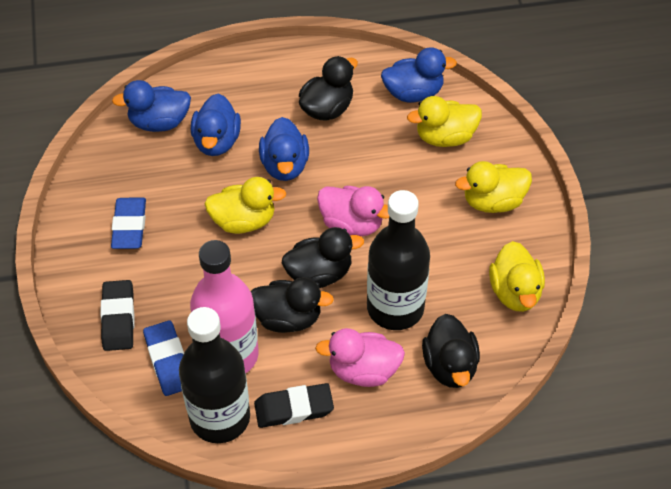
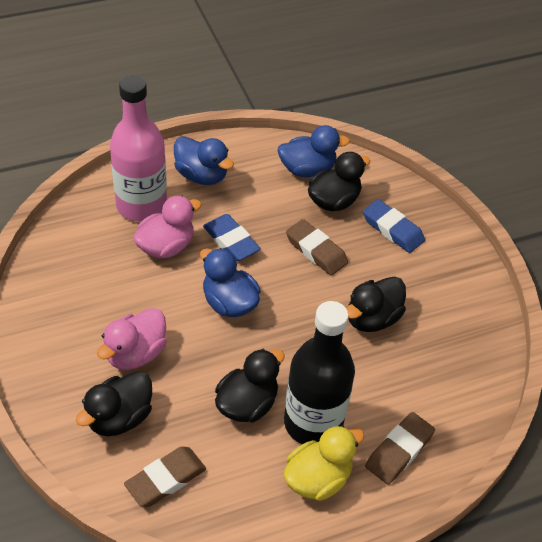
black bottle: [179,307,250,443] [367,190,430,330] = 2 -> [284,301,355,444] = 1
black eraser: [100,280,134,351] [254,383,334,428] = 2 -> none = 0
blue duck: [112,80,191,132] [191,94,241,156] [259,117,309,181] [381,48,457,103] = 4 -> [174,136,234,185] [200,248,261,317] [277,125,350,177] = 3
brown eraser: none = 0 -> [124,447,206,507] [286,219,348,276] [365,412,435,485] = 3
yellow duck: [204,177,287,234] [407,96,482,147] [455,161,532,213] [489,241,545,312] = 4 -> [284,425,365,501] = 1

